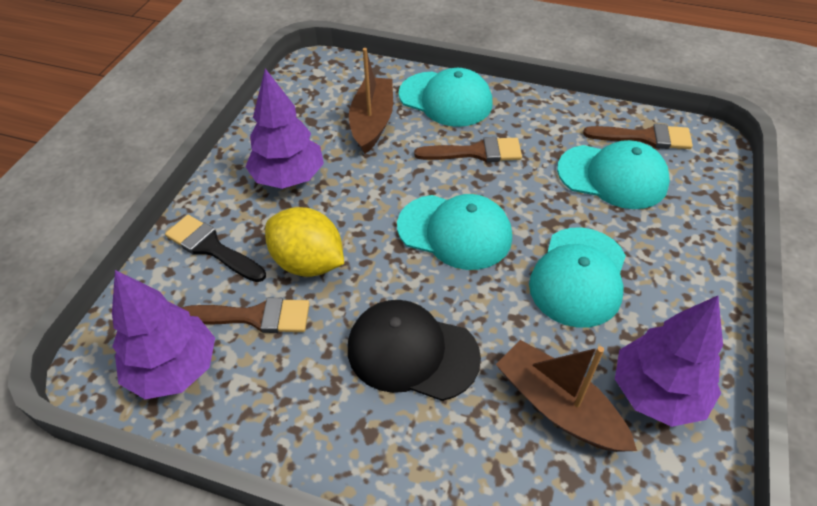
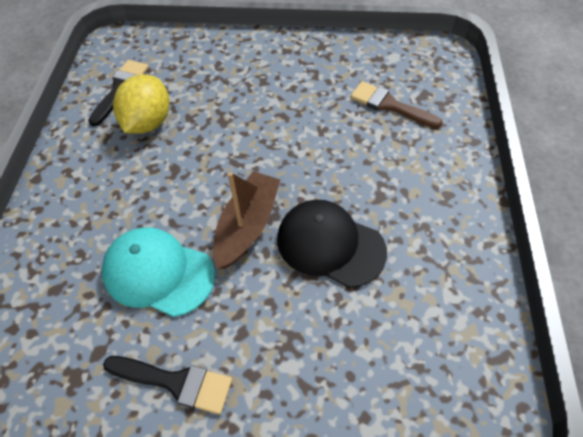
black brush: [165,215,266,282] = 1 -> [88,60,149,126] [103,356,232,414] = 2
brown boat: [349,48,393,154] [496,340,637,452] = 2 -> [213,171,280,269] = 1
brown brush: [182,298,310,333] [414,137,522,162] [583,124,693,149] = 3 -> [350,81,443,128] = 1
purple tree: [112,270,215,399] [245,68,324,189] [615,296,723,427] = 3 -> none = 0
turquoise cap: [397,194,512,270] [399,68,493,127] [529,227,626,328] [557,140,670,209] = 4 -> [101,227,215,317] = 1

